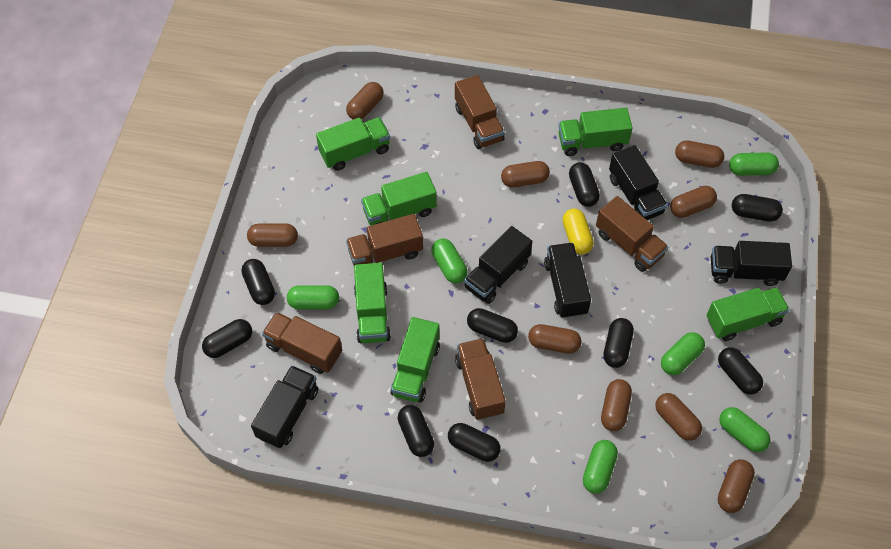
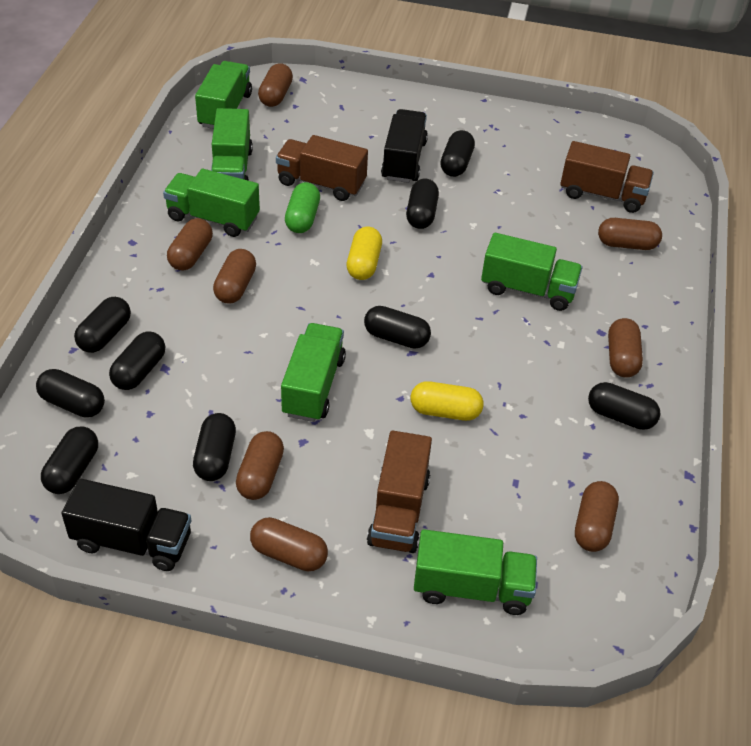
black truck: [251,365,318,448] [464,226,532,304] [544,243,591,318] [609,145,667,220] [711,241,792,286] = 5 -> [61,479,191,571] [381,109,428,183] = 2
brown capsule: [247,223,298,247] [346,82,384,119] [501,161,550,188] [528,324,581,354] [601,379,632,431] [655,393,702,441] [670,186,717,218] [675,140,724,168] [718,459,755,513] = 9 -> [167,218,213,271] [213,249,256,304] [236,431,284,500] [250,517,328,571] [258,63,293,107] [575,481,619,552] [598,218,662,250] [608,318,643,378] = 8
brown truck: [262,312,342,374] [346,214,423,266] [455,75,505,149] [455,338,506,420] [596,196,669,272] = 5 -> [276,135,368,201] [367,430,432,553] [560,141,654,213] = 3
green capsule: [287,285,339,309] [431,238,468,284] [583,440,618,494] [661,332,705,375] [719,407,771,452] [729,152,779,176] = 6 -> [285,182,320,233] = 1
yellow capsule: [562,208,594,255] = 1 -> [347,227,382,280] [411,381,483,421] = 2

